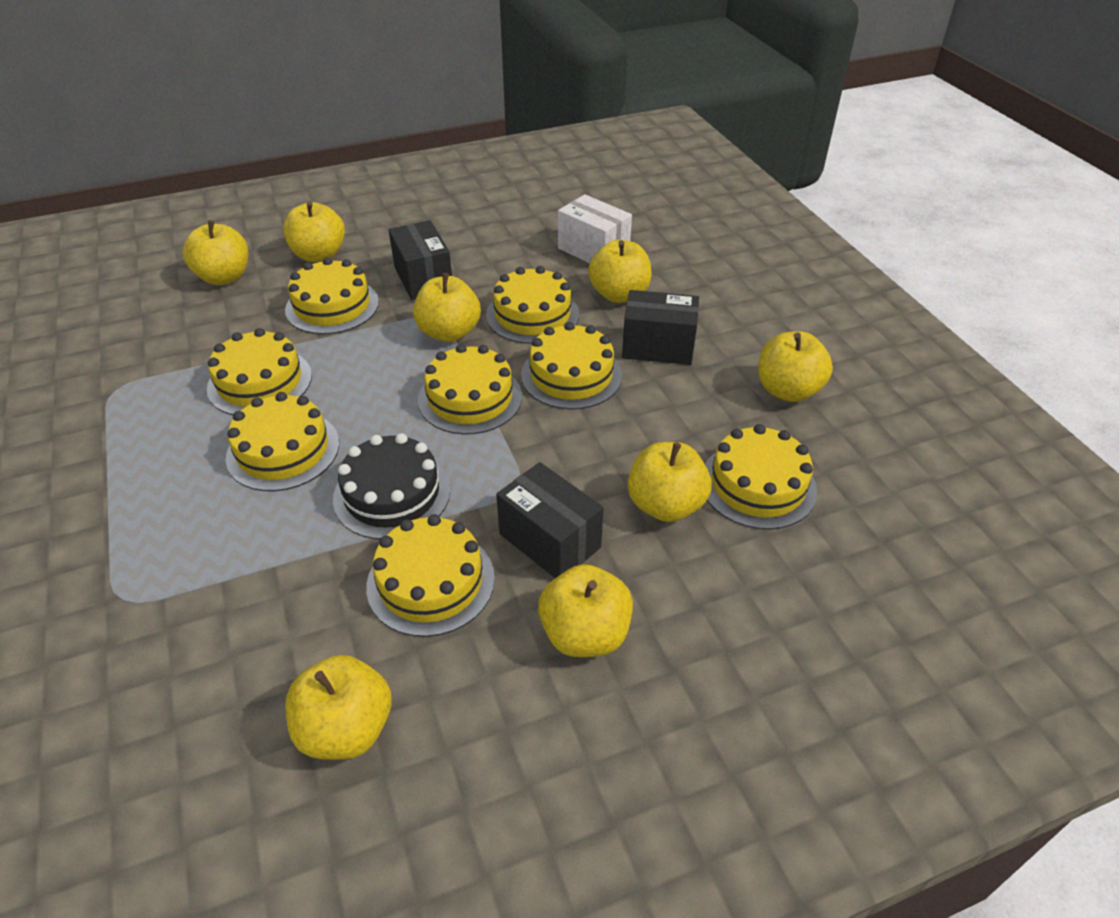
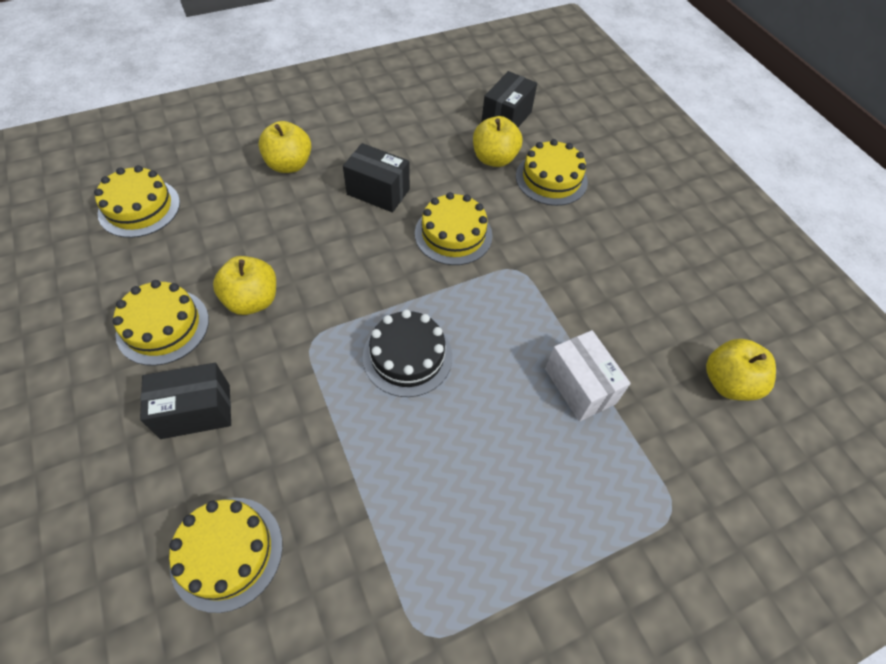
yellow apple: [183,220,248,285] [283,201,345,262] [285,655,392,760] [413,273,481,342] [538,564,633,657] [588,240,652,303] [628,442,712,522] [758,331,833,402] = 8 -> [213,256,276,315] [258,121,311,173] [473,116,522,167] [706,339,776,401] = 4
yellow cake: [207,328,312,415] [226,392,339,491] [285,257,379,334] [366,514,495,637] [418,344,522,435] [486,266,579,344] [521,322,622,410] [705,424,817,530] = 8 -> [94,165,180,238] [113,280,209,366] [169,498,283,613] [415,192,493,265] [516,139,588,206] = 5

